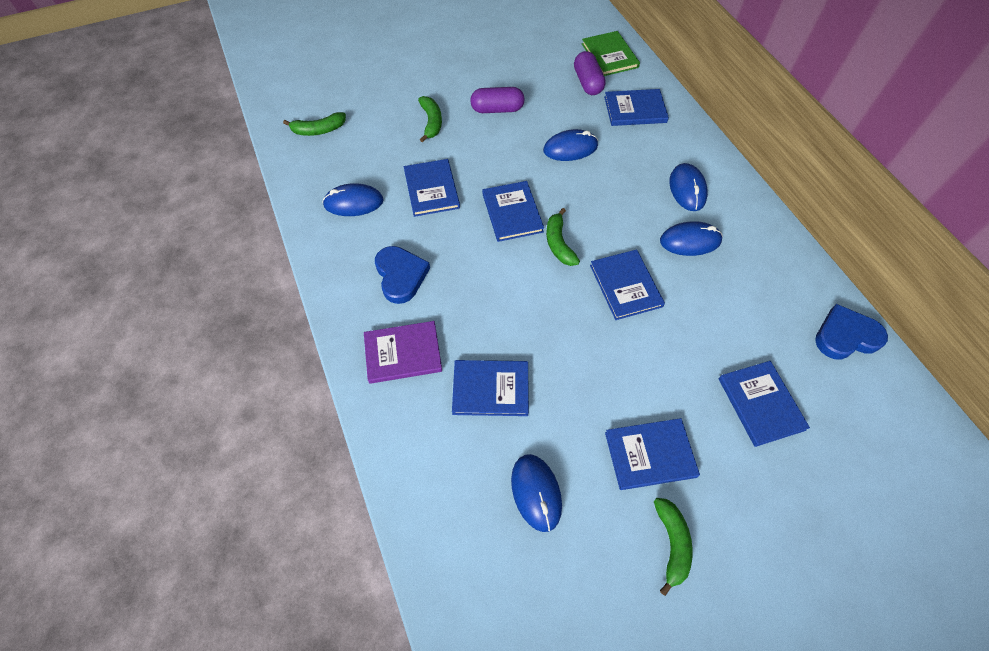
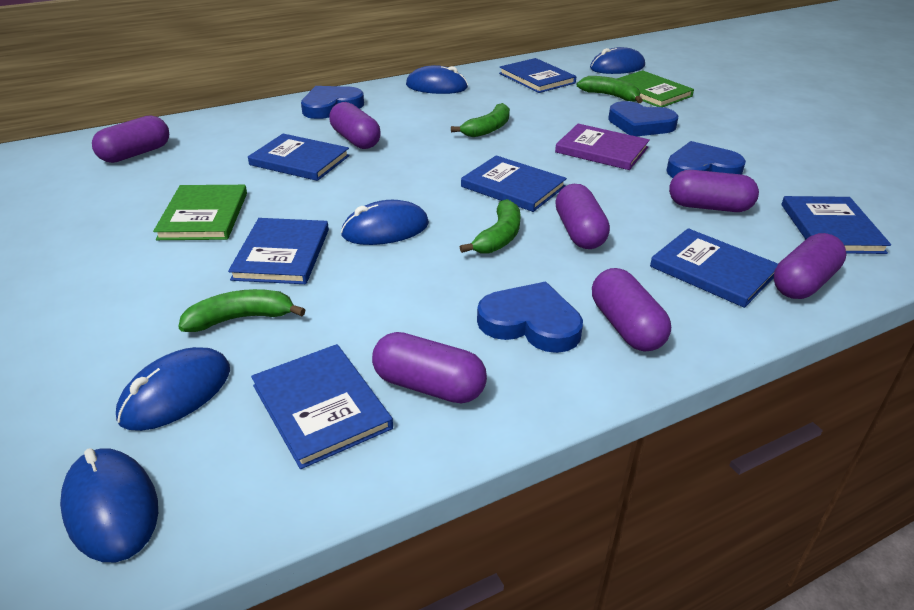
blue heart: [375,246,430,304] [815,304,888,359] = 2 -> [301,86,364,119] [477,282,583,353] [608,101,678,136] [666,141,746,178] = 4
green book: [582,31,640,76] = 1 -> [153,185,247,240] [617,70,694,107] = 2
purple capsule: [470,87,524,113] [574,51,606,95] = 2 -> [92,115,169,163] [329,102,381,149] [372,332,487,403] [555,184,610,249] [592,268,671,352] [669,170,759,212] [774,233,847,299] = 7

